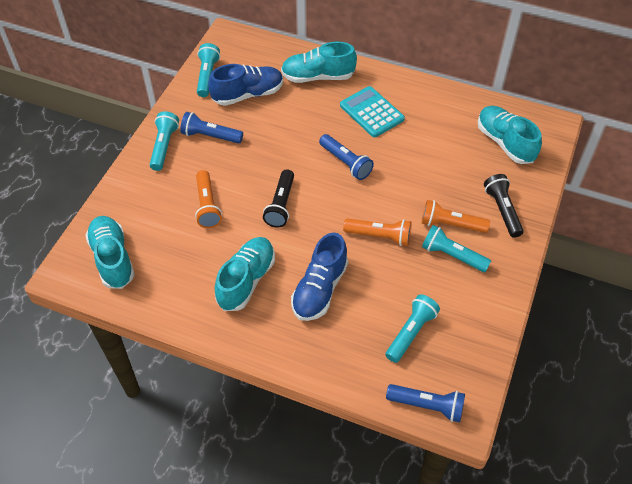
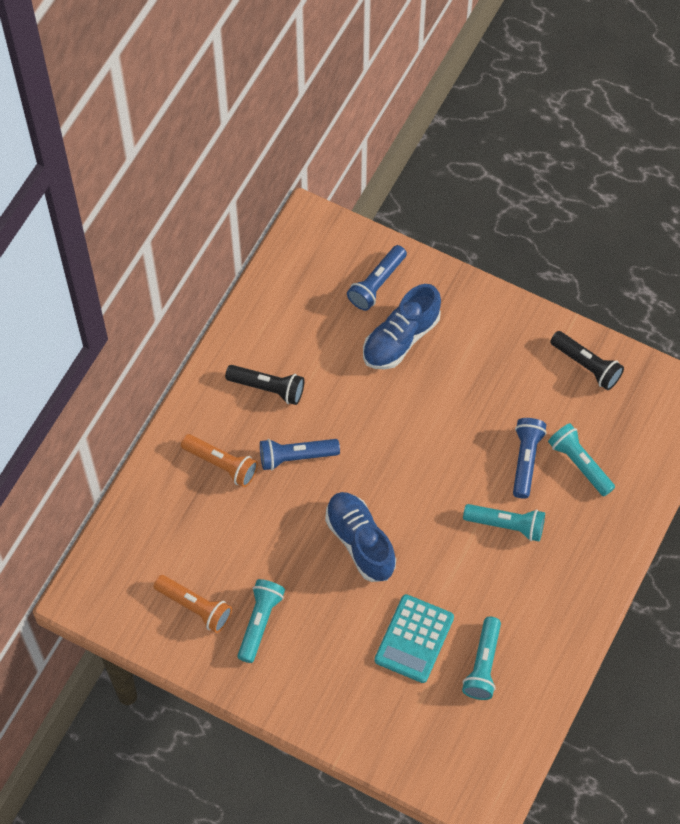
orange flashlight: [195,170,222,228] [343,218,412,246] [422,200,490,233] = 3 -> [153,575,232,633] [181,434,258,487] = 2
turquoise shoe: [85,216,135,289] [215,237,275,311] [281,42,357,83] [478,106,542,164] = 4 -> none = 0

